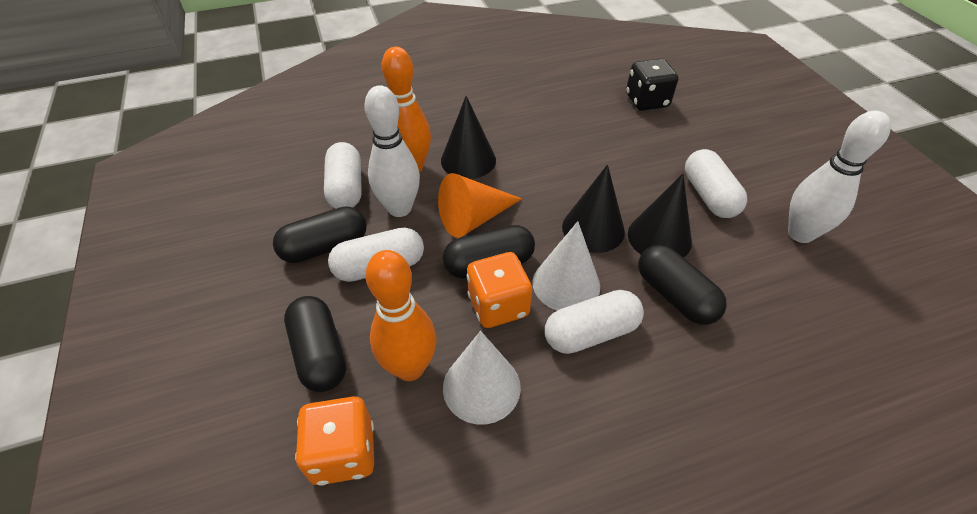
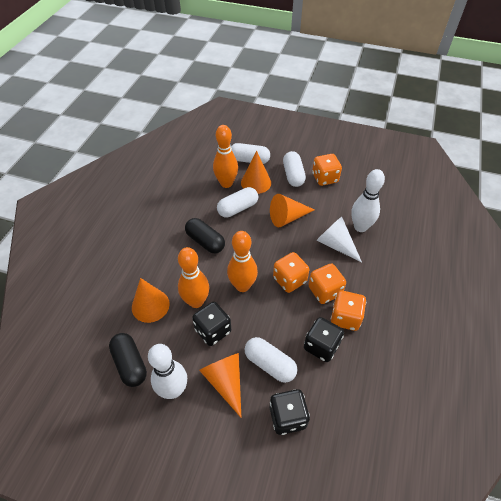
black capsule: [273,206,367,263] [284,296,346,392] [442,225,535,279] [638,245,727,325] = 4 -> [109,333,147,387] [185,218,225,253] = 2
black cone: [441,96,496,179] [562,164,625,253] [628,174,692,258] = 3 -> none = 0
black dice: [626,58,678,111] = 1 -> [192,302,231,346] [270,389,310,435] [304,317,344,362] = 3
orange bowling pin: [366,250,436,381] [382,47,431,173] = 2 -> [178,247,209,308] [213,125,238,188] [227,231,258,292] = 3
orange cone: [438,173,522,238] = 1 -> [132,278,170,323] [199,353,241,417] [241,151,271,194] [270,194,315,227] = 4
orange dice: [295,396,374,486] [467,252,532,328] = 2 -> [273,252,309,293] [308,263,346,304] [312,154,342,186] [331,290,366,331] = 4
white cone: [443,331,521,425] [533,221,600,311] = 2 -> [316,217,362,263] = 1

